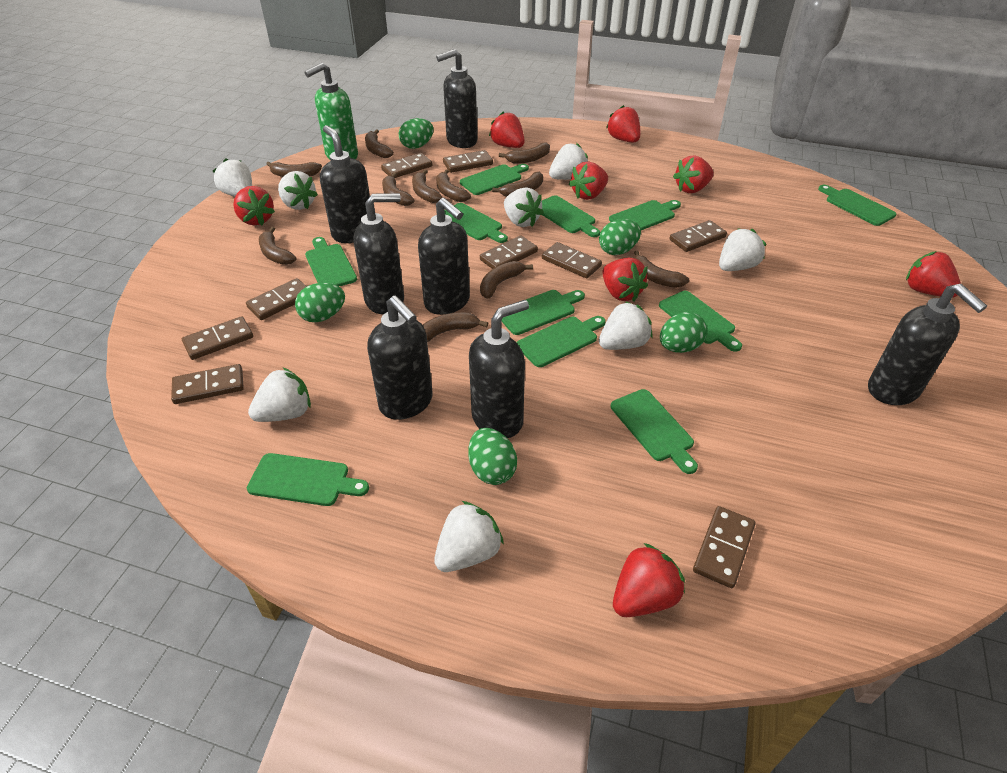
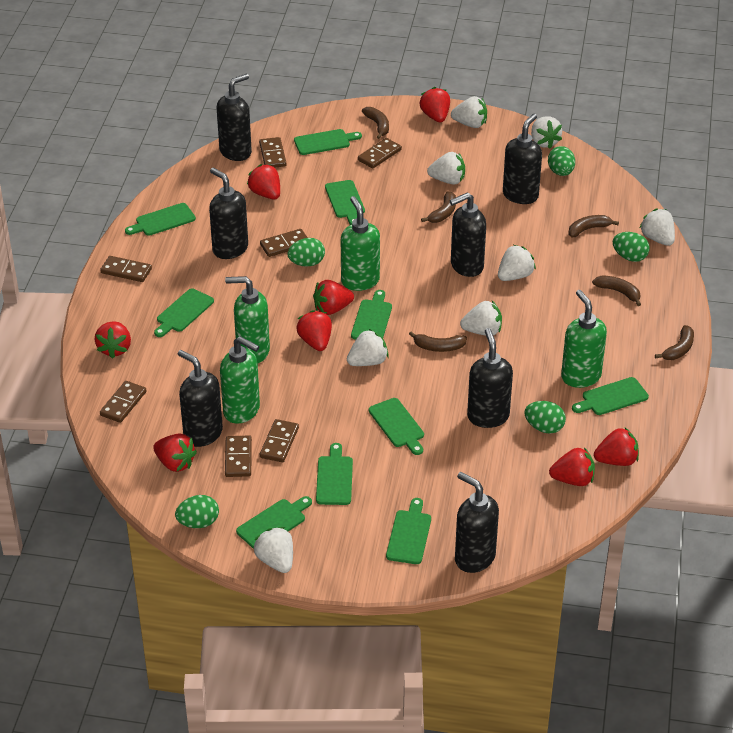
brown banana: [259,227,296,265] [267,162,322,177] [365,129,394,158] [382,173,415,206] [412,170,443,203] [422,312,488,342] [436,169,471,202] [480,261,533,299] [492,172,543,197] [499,142,550,164] [634,250,689,288] = 11 -> [362,107,389,139] [409,331,467,352] [421,191,456,223] [568,215,619,237] [592,276,641,306] [655,325,694,360] = 6
brown domino: [171,364,244,404] [182,316,253,360] [246,278,307,320] [381,153,432,178] [443,150,493,173] [480,235,538,269] [542,242,602,278] [670,220,727,252] [693,506,756,588] = 9 -> [100,256,152,282] [100,381,146,423] [225,436,252,477] [259,137,287,167] [260,229,308,257] [260,419,299,462] [358,138,402,168] = 7
green cutting board: [247,453,369,506] [305,237,357,286] [445,203,508,243] [460,164,529,195] [502,290,585,335] [517,316,606,367] [542,195,600,237] [609,200,681,230] [611,389,698,474] [659,291,742,352] [818,185,896,226] = 11 -> [125,203,196,236] [154,288,214,337] [236,496,312,548] [294,129,362,155] [316,443,353,505] [325,180,365,225] [351,290,392,340] [369,398,424,455] [386,498,431,564] [572,377,649,415] = 10
green soap dispenser: [304,63,358,160] = 1 -> [220,336,260,424] [225,276,270,363] [341,196,380,291] [561,290,607,388] = 4

